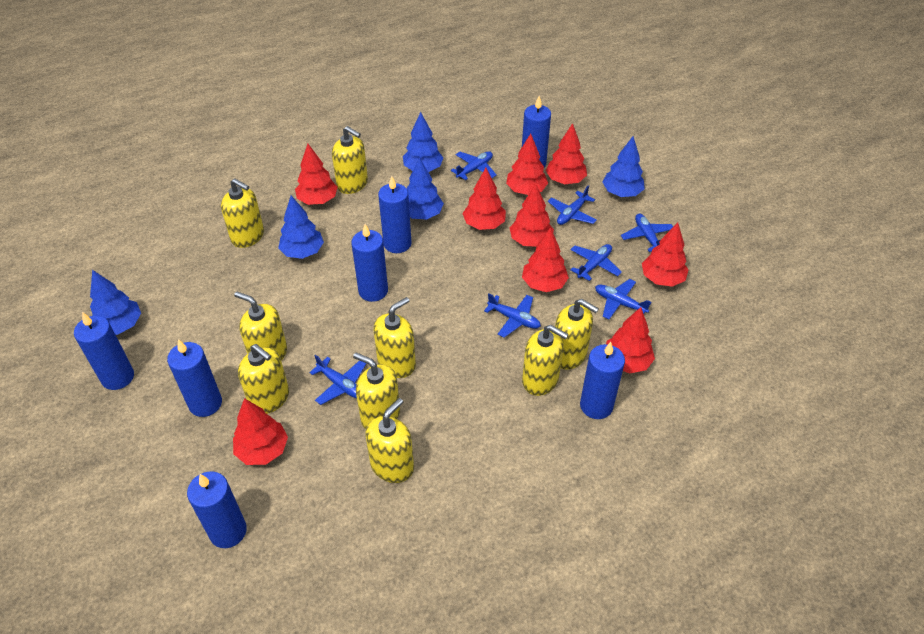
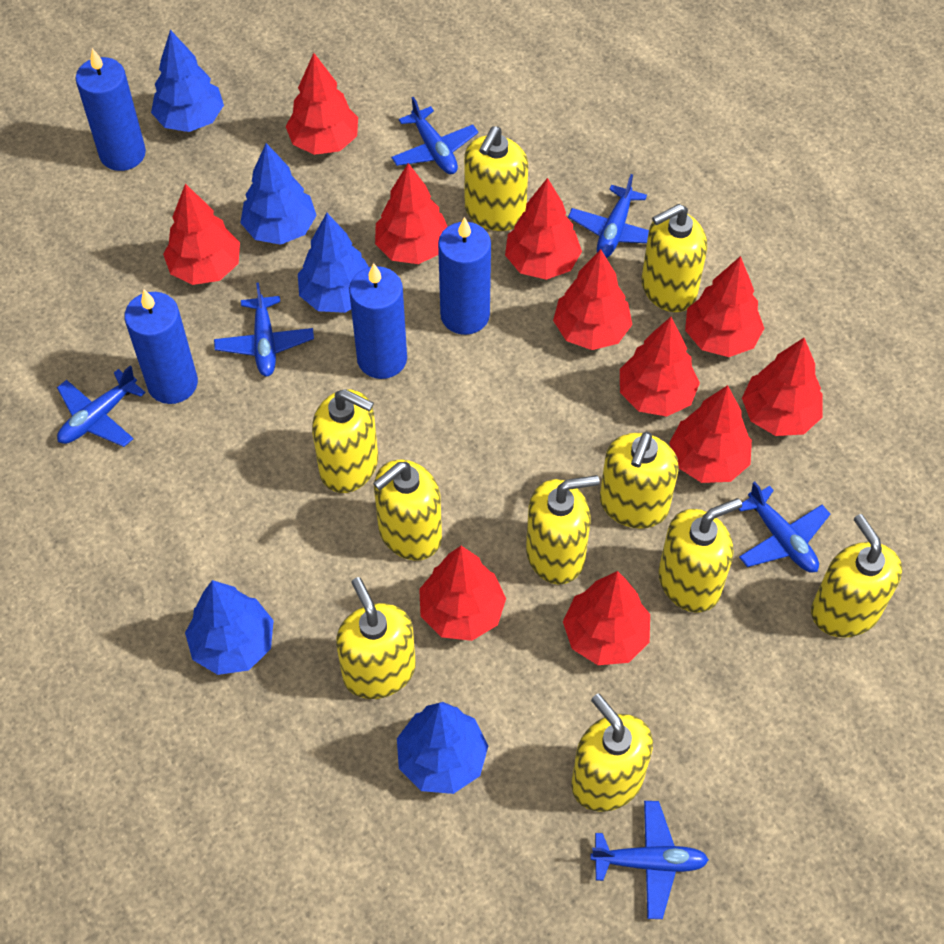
blue candle: [74,312,134,390] [167,339,222,417] [187,471,247,548] [351,224,388,302] [378,176,412,253] [522,96,551,168] [580,342,625,419] = 7 -> [75,48,146,171] [124,289,198,404] [349,263,407,379] [438,217,491,335] = 4
blue plane: [309,355,366,405] [451,151,497,180] [484,293,541,338] [548,185,597,225] [570,244,622,281] [595,279,652,319] [621,214,673,252] = 7 -> [57,366,146,447] [214,283,314,376] [391,97,478,174] [568,174,649,258] [590,801,709,919] [739,481,830,573] = 6
red tree: [233,398,288,465] [295,144,338,205] [462,168,506,230] [506,134,548,195] [510,184,554,247] [522,227,569,292] [546,123,587,184] [606,307,655,374] [642,223,689,287] = 9 -> [163,184,240,285] [285,53,358,155] [375,163,448,264] [419,546,506,641] [505,178,582,280] [553,249,632,350] [563,571,650,665] [620,317,700,417] [669,385,752,483] [685,256,764,357] [742,338,823,436] = 11
yellow soap dispenser: [221,178,264,248] [234,292,287,361] [238,344,289,414] [332,126,368,194] [353,353,400,429] [365,398,414,483] [373,297,416,378] [522,325,569,396] [555,299,599,370] = 9 -> [312,389,378,493] [336,577,416,699] [373,460,442,561] [464,126,528,231] [526,475,600,584] [571,694,653,812] [600,432,679,529] [641,204,707,312] [658,498,742,613] [811,514,902,638] = 10

